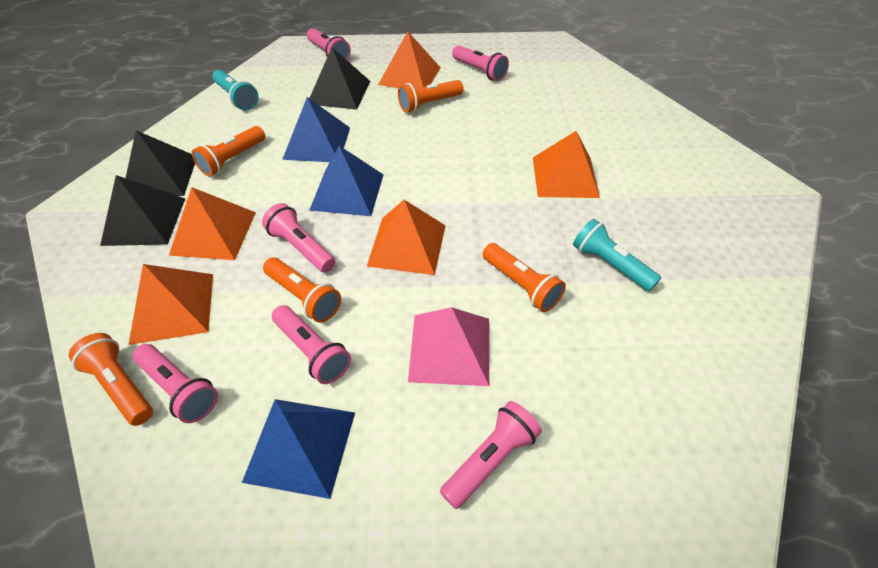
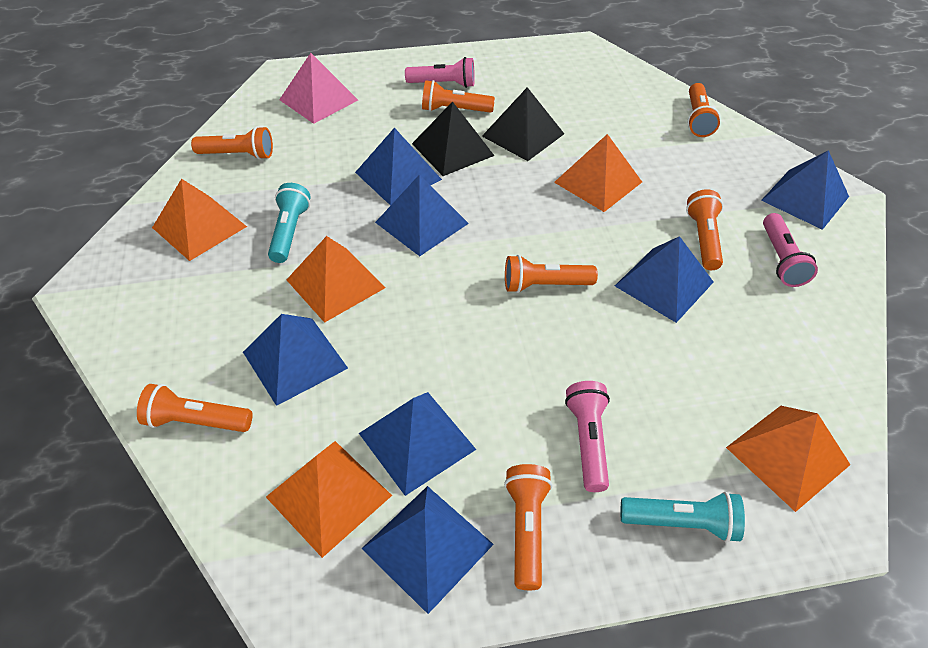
black pyramid: [100,175,185,246] [126,130,195,196] [309,48,370,110] = 3 -> [412,101,495,176] [482,87,564,161] = 2
blue pyramid: [242,399,355,499] [282,97,350,162] [309,146,383,216] = 3 -> [243,314,348,406] [355,128,442,205] [359,392,476,496] [362,486,494,614] [375,175,469,256] [615,236,713,323] [761,150,849,230] = 7
orange flashlight: [69,333,153,426] [192,126,265,177] [263,257,341,322] [398,80,464,113] [482,243,566,312] = 5 -> [137,384,252,432] [191,126,273,160] [422,80,495,113] [504,464,553,590] [505,255,598,293] [686,189,723,270] [688,83,720,137] = 7
pink flashlight: [133,344,218,423] [262,203,335,273] [272,305,351,384] [307,28,351,60] [440,401,542,509] [452,45,509,81] = 6 -> [405,57,475,88] [565,381,610,492] [763,213,818,287] = 3

